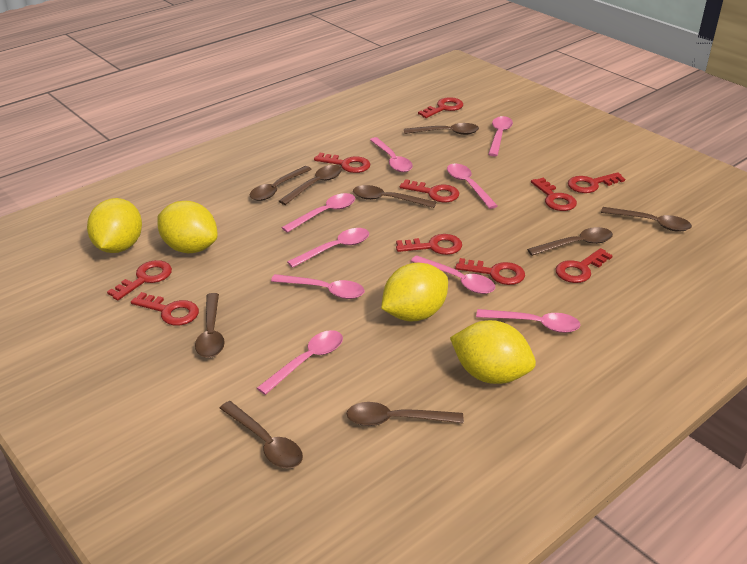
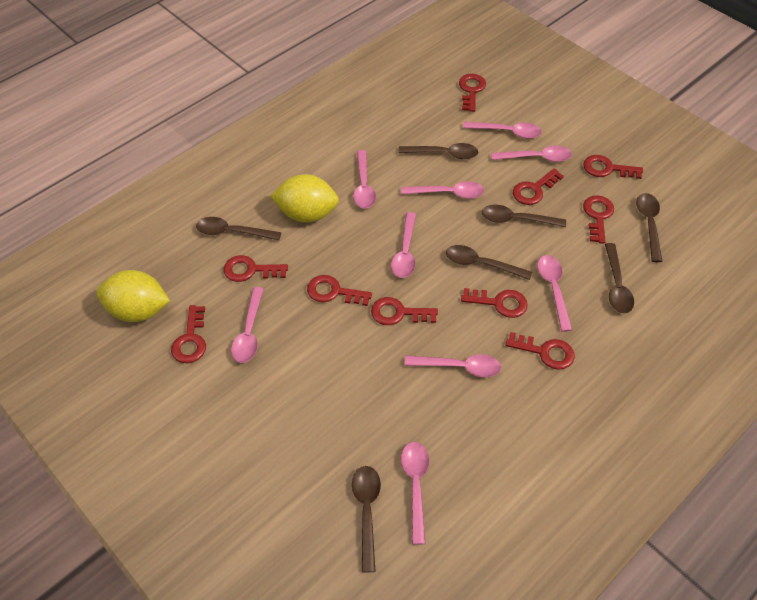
brown spoon: [195,293,225,358] [220,401,303,468] [249,166,312,201] [279,165,342,205] [346,402,464,426] [353,185,436,208] [404,123,479,135] [527,227,613,256] [601,207,692,231] = 9 -> [196,217,281,240] [352,466,381,572] [398,143,478,159] [446,245,532,280] [482,205,566,227] [605,243,634,313] [636,193,662,262] = 7
yellow lemon: [87,198,142,253] [157,201,218,253] [381,263,448,322] [450,320,536,384] = 4 -> [96,270,170,322] [270,174,339,223] = 2

